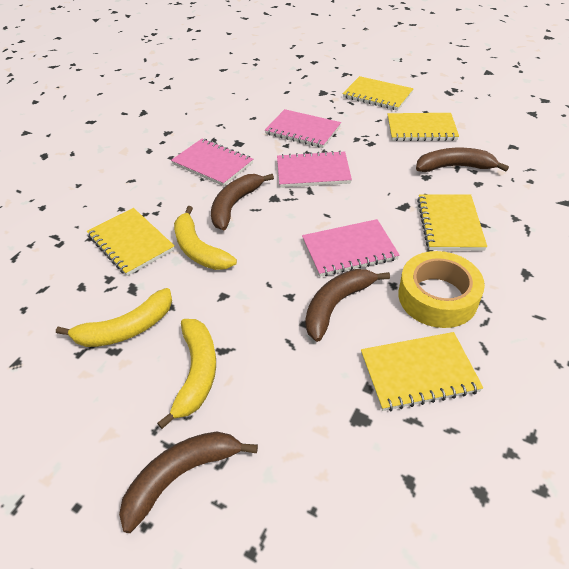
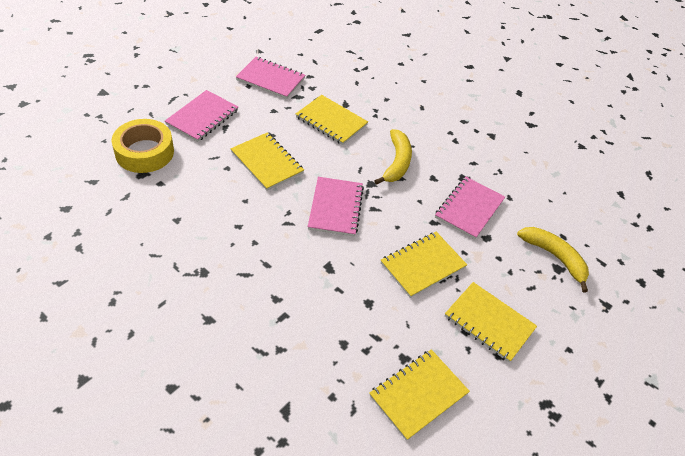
brown banana: [119,431,258,533] [211,174,274,230] [305,269,390,342] [416,148,509,172] = 4 -> none = 0
yellow banana: [56,288,172,347] [157,319,216,429] [174,206,237,270] = 3 -> [375,129,412,185] [517,227,589,293] = 2

